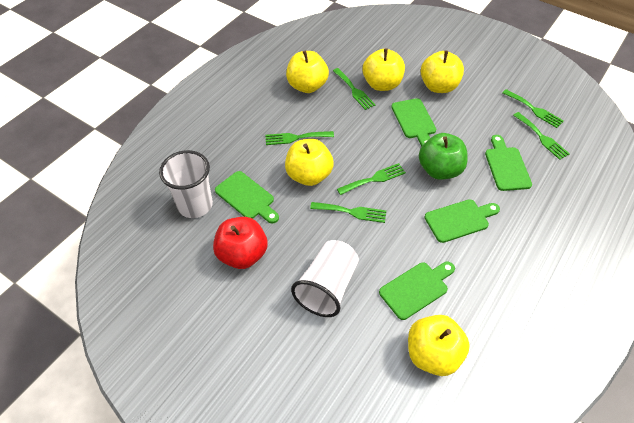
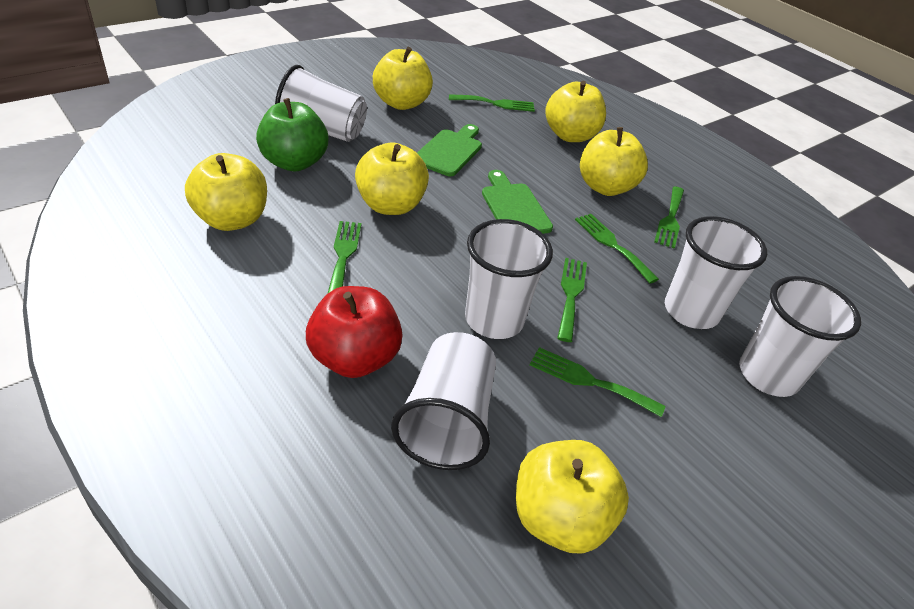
green cutting board: [215,171,279,224] [379,262,455,320] [391,98,436,146] [424,199,500,243] [485,135,532,191] = 5 -> [417,124,482,176] [482,170,553,234] = 2
white cup: [159,150,213,218] [291,240,359,317] = 2 -> [275,65,367,142] [391,332,496,470] [465,219,553,339] [665,216,767,329] [739,276,861,397] = 5
yellow apple: [285,139,334,186] [286,50,329,93] [363,48,405,91] [408,315,470,376] [420,51,464,93] = 5 -> [185,153,267,231] [355,143,429,215] [373,47,433,110] [516,440,629,554] [545,81,606,142] [580,127,648,196] = 6

